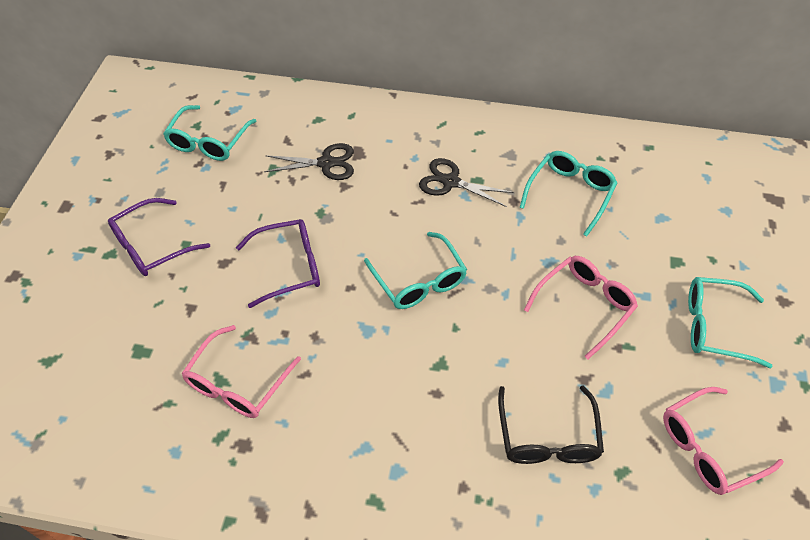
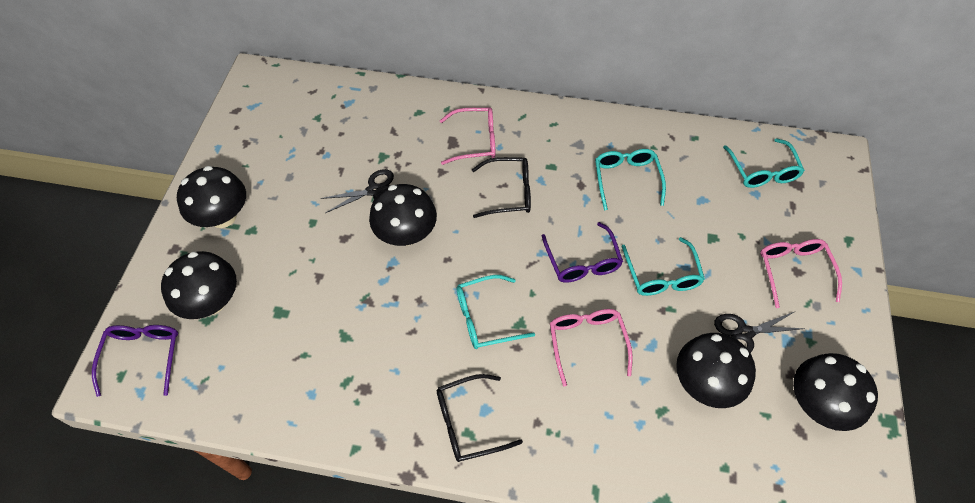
black glasses: [498,385,604,464] = 1 -> [437,374,523,462] [472,157,531,218] = 2
black mushroom: none = 0 -> [161,251,237,319] [177,166,246,228] [369,184,437,246] [676,333,756,408] [793,353,878,431] = 5

